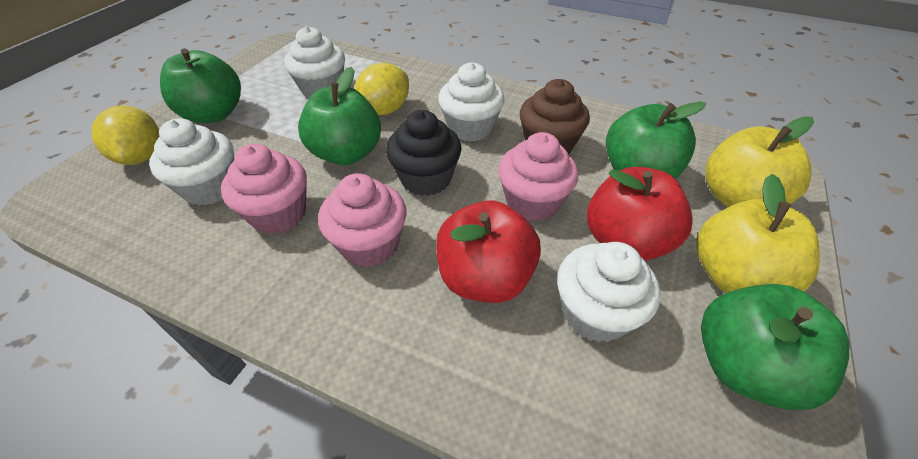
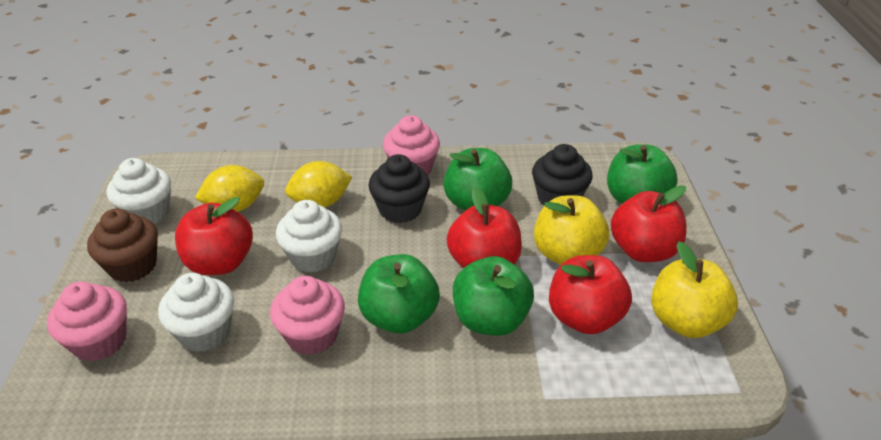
black cupcake: [386,110,461,196] = 1 -> [368,154,430,223] [532,144,593,205] = 2
red apple: [436,201,541,303] [587,167,693,261] = 2 -> [175,197,253,275] [447,187,522,269] [549,255,632,334] [611,185,687,262] = 4
white cupcake: [149,118,234,206] [284,26,345,98] [438,62,505,142] [557,242,661,343] = 4 -> [107,158,171,225] [158,273,234,352] [276,200,342,273] = 3

